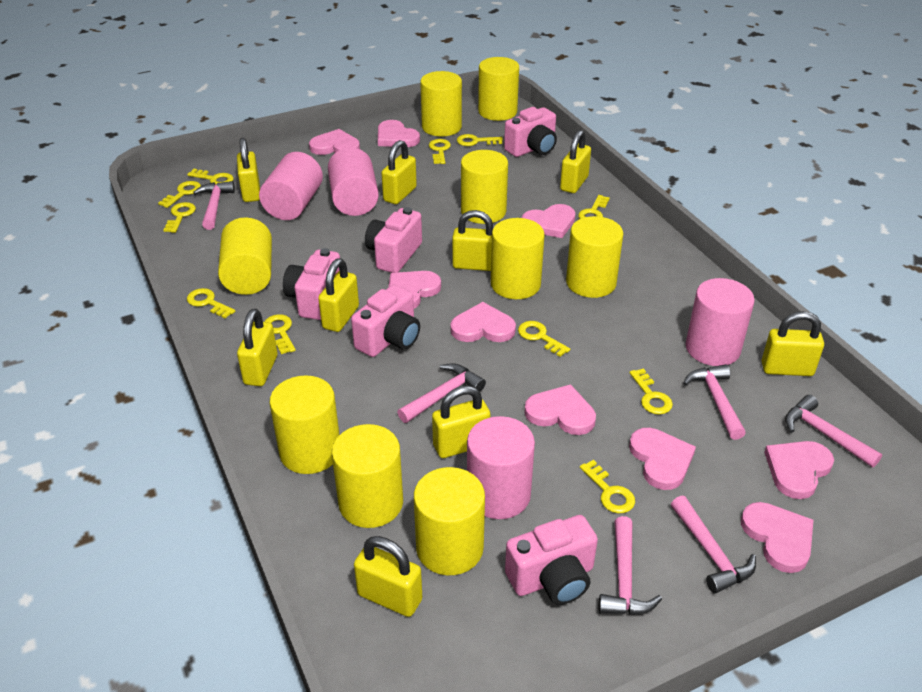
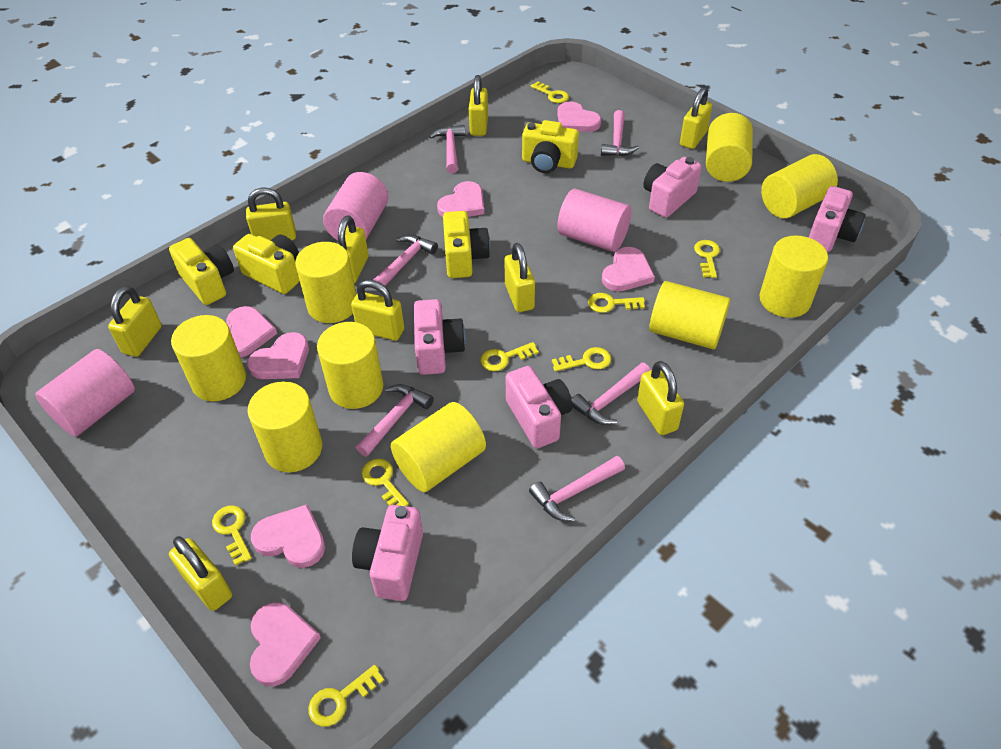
pink cylinder: [259,152,323,220] [328,147,379,216] [467,416,535,519] [686,278,755,366] = 4 -> [35,349,135,436] [323,172,388,241] [557,189,631,252] = 3
pink heart: [309,129,360,155] [378,120,420,147] [389,271,441,309] [450,302,516,342] [522,204,576,238] [524,384,596,435] [629,428,696,490] [741,502,813,573] [764,441,834,499] = 9 -> [226,306,277,358] [247,332,309,379] [250,602,321,686] [251,504,325,568] [437,181,484,217] [557,101,601,132] [602,247,655,291] = 7
yellow camera: none = 0 -> [169,238,234,305] [233,234,299,294] [443,211,490,278] [522,120,579,173] = 4
yellow key: [158,181,201,208] [164,202,196,233] [187,169,234,185] [187,288,235,319] [265,314,296,354] [429,139,451,164] [457,134,503,146] [518,321,570,357] [578,195,610,219] [580,460,635,513] [629,368,673,415] = 11 -> [212,505,252,566] [308,664,384,727] [361,459,409,506] [480,342,539,371] [531,81,569,103] [552,347,611,372] [588,293,645,313] [694,240,720,278] = 8

